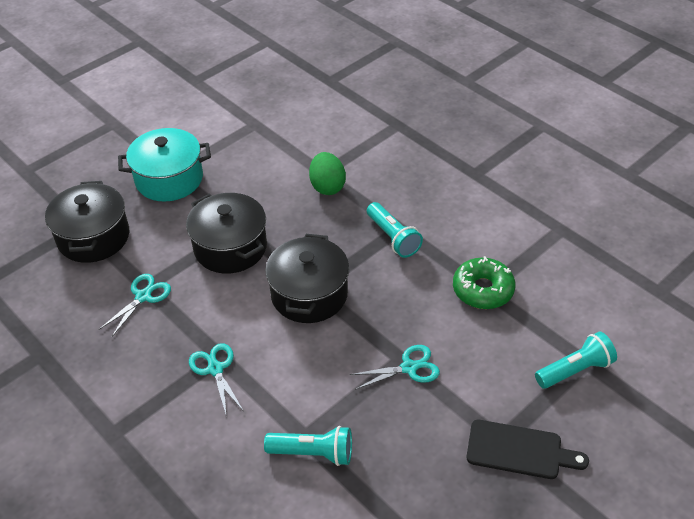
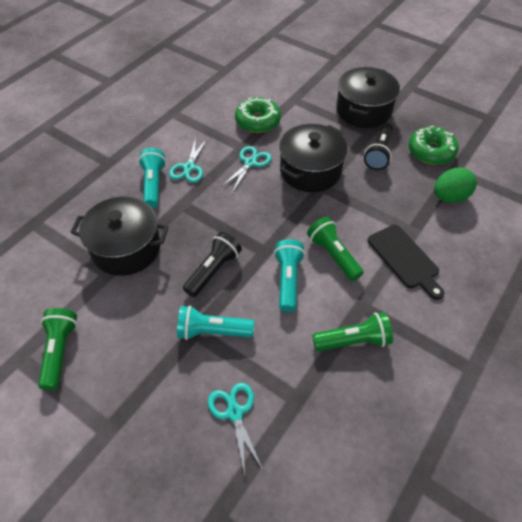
black flashlight: none = 0 -> [183,232,242,297] [364,123,393,170] = 2
green donut: [453,256,516,309] = 1 -> [235,97,281,133] [409,126,459,165] = 2
green flashlight: none = 0 -> [38,308,77,390] [307,217,364,281] [312,312,393,351] = 3
turquoise pot: [118,128,211,202] = 1 -> none = 0

